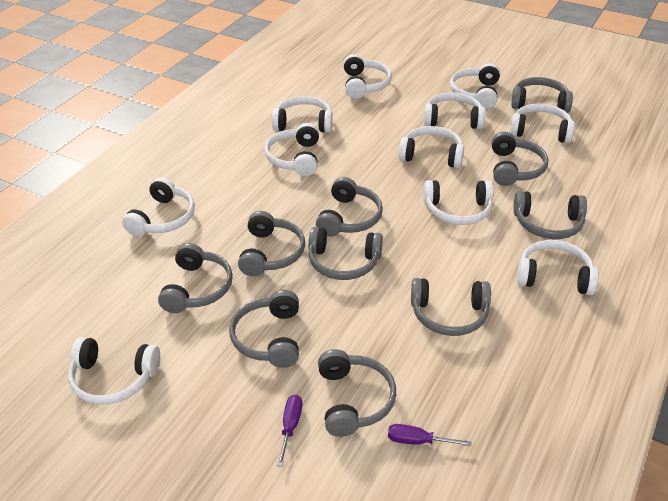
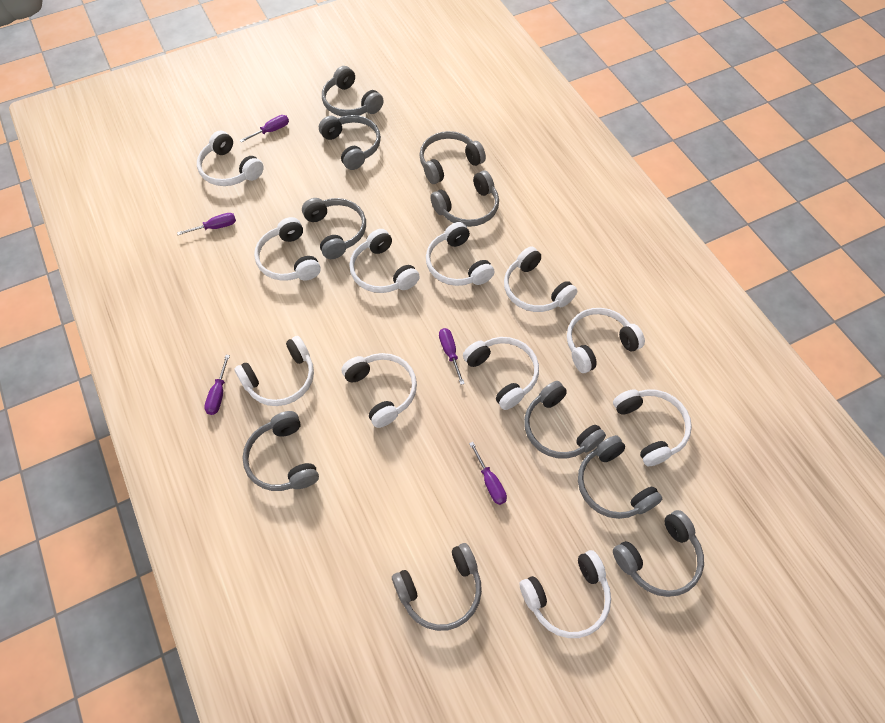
purple screwdriver: [277,395,302,467] [388,424,471,446] = 2 -> [177,213,236,235] [204,355,230,415] [240,115,289,143] [439,328,465,385] [469,442,507,505] = 5

